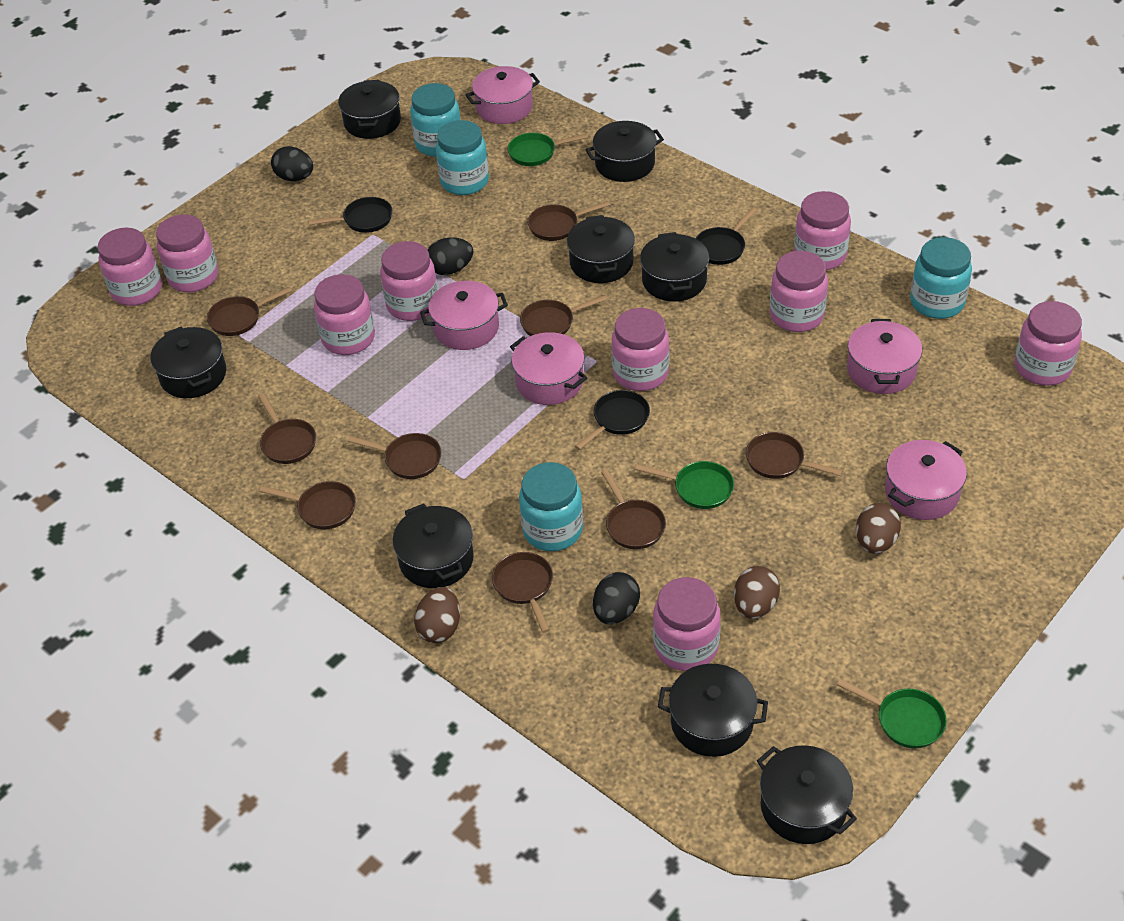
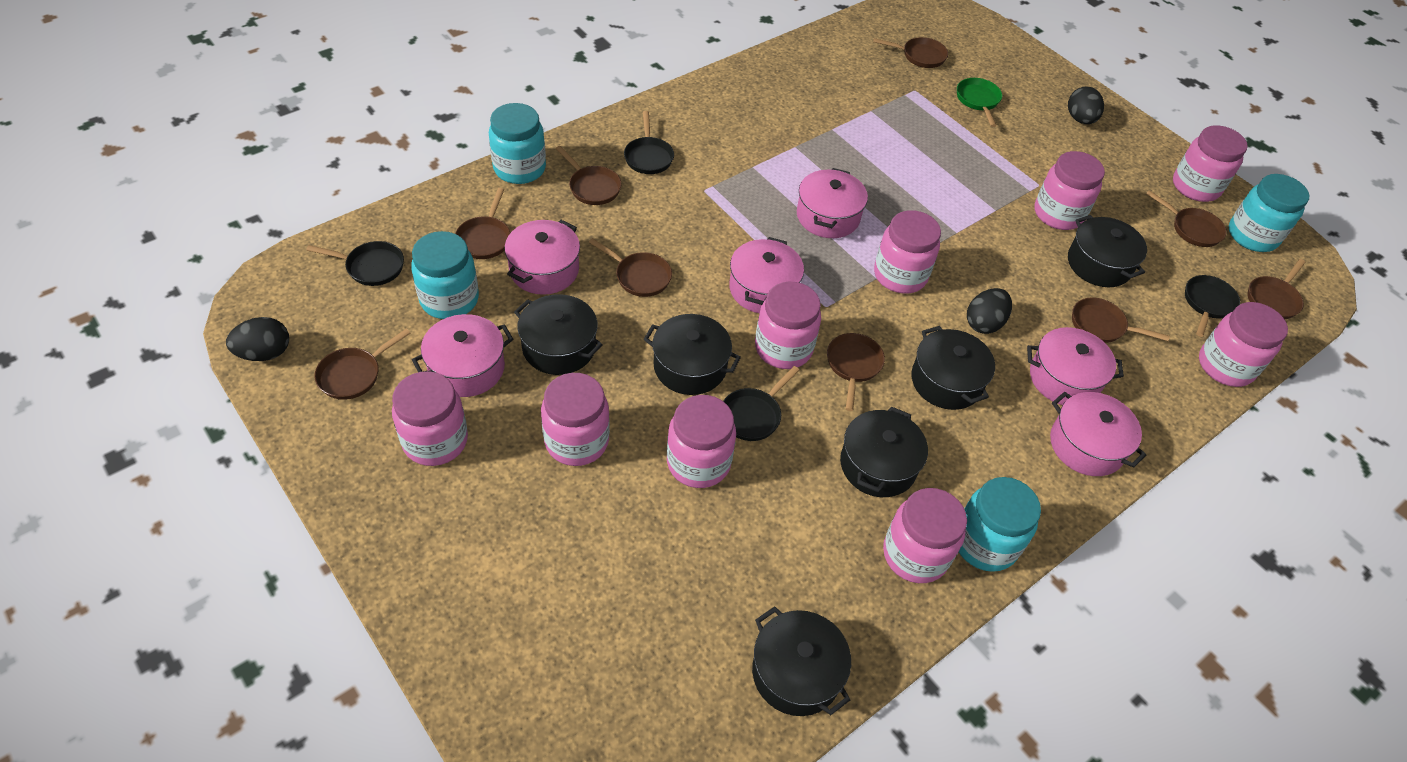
black pan: [308,197,392,233] [575,390,650,450] [695,207,757,265] = 3 -> [306,241,404,286] [624,111,674,174] [723,366,799,441] [1185,275,1240,337] = 4
black pot: [150,326,226,398] [338,80,401,139] [392,503,474,588] [567,215,635,283] [585,121,664,182] [640,232,709,302] [658,664,768,757] [757,745,857,844] = 8 -> [514,294,602,375] [644,314,741,395] [752,606,851,716] [840,406,928,497] [911,326,995,410] [1068,215,1147,287] = 6
brown egg: [414,587,460,643] [734,566,780,619] [856,503,901,554] = 3 -> none = 0
green pan: [507,133,588,166] [635,461,734,509] [837,679,947,748] = 3 -> [957,78,1002,127] = 1
pink pot: [420,281,508,350] [465,66,540,124] [510,332,587,405] [847,319,922,394] [885,440,967,520] = 5 -> [412,314,513,397] [505,220,580,295] [729,237,804,313] [797,168,868,238] [1027,327,1124,405] [1050,392,1146,476] = 6

